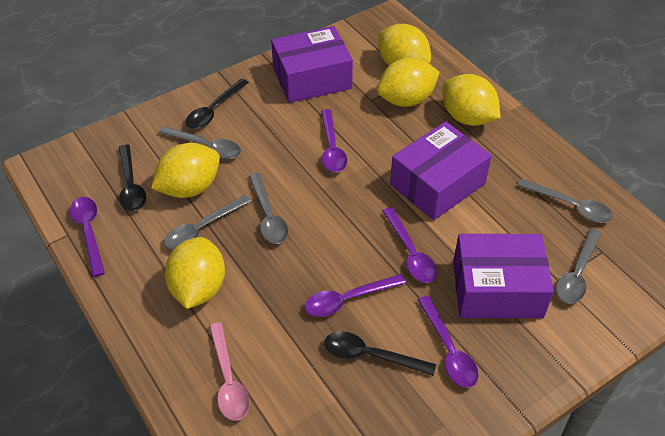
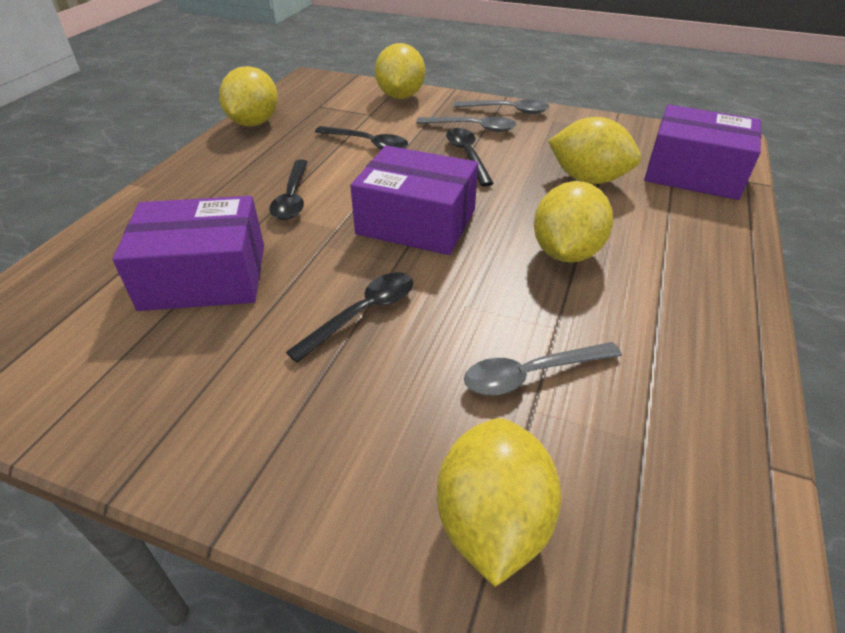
black spoon: [118,144,146,211] [186,78,249,129] [324,331,436,376] = 3 -> [269,160,308,220] [286,272,413,363] [315,126,408,149] [446,128,494,187] = 4
grey spoon: [159,126,241,159] [164,195,251,250] [249,173,288,244] [517,178,613,223] [556,229,602,304] = 5 -> [416,116,516,132] [454,100,549,114] [464,342,622,396] = 3
pink spoon: [209,322,250,421] = 1 -> none = 0
purple spoon: [70,197,105,277] [304,274,406,317] [321,109,347,172] [382,207,437,283] [418,296,479,388] = 5 -> none = 0

